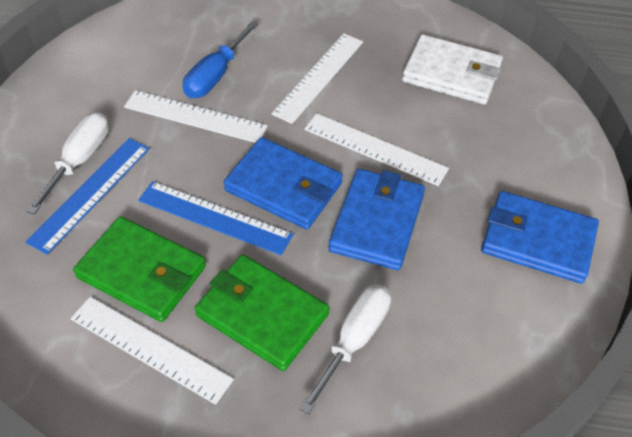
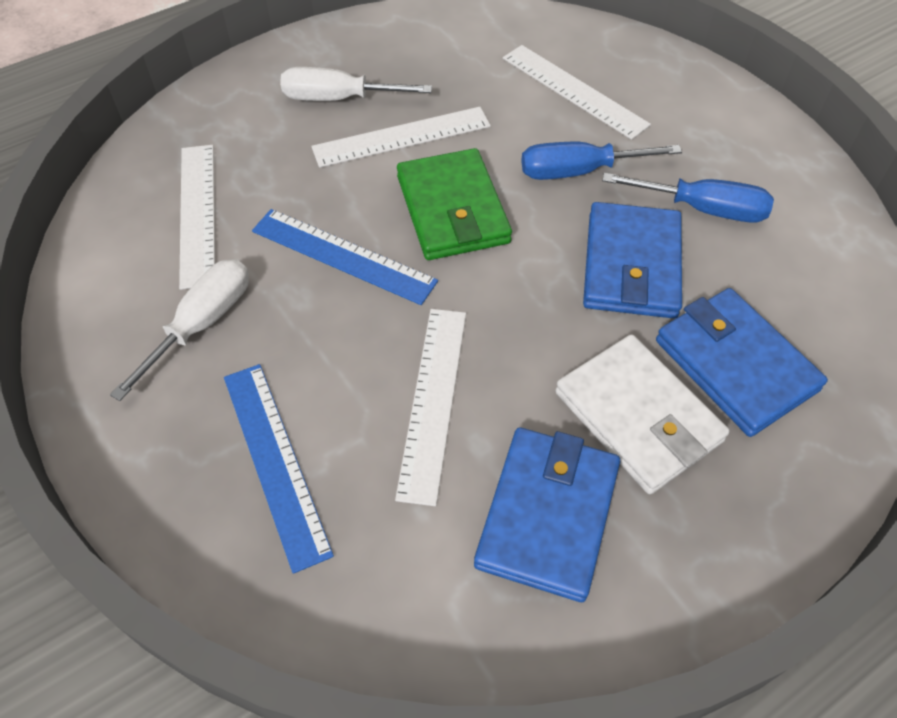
blue screwdriver: [183,21,258,98] = 1 -> [521,142,682,180] [602,173,774,223] = 2
green wallet: [73,216,206,322] [195,255,329,371] = 2 -> [397,148,512,260] = 1

